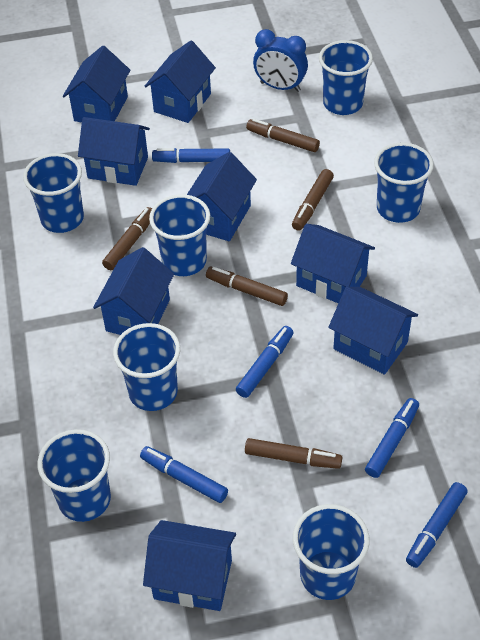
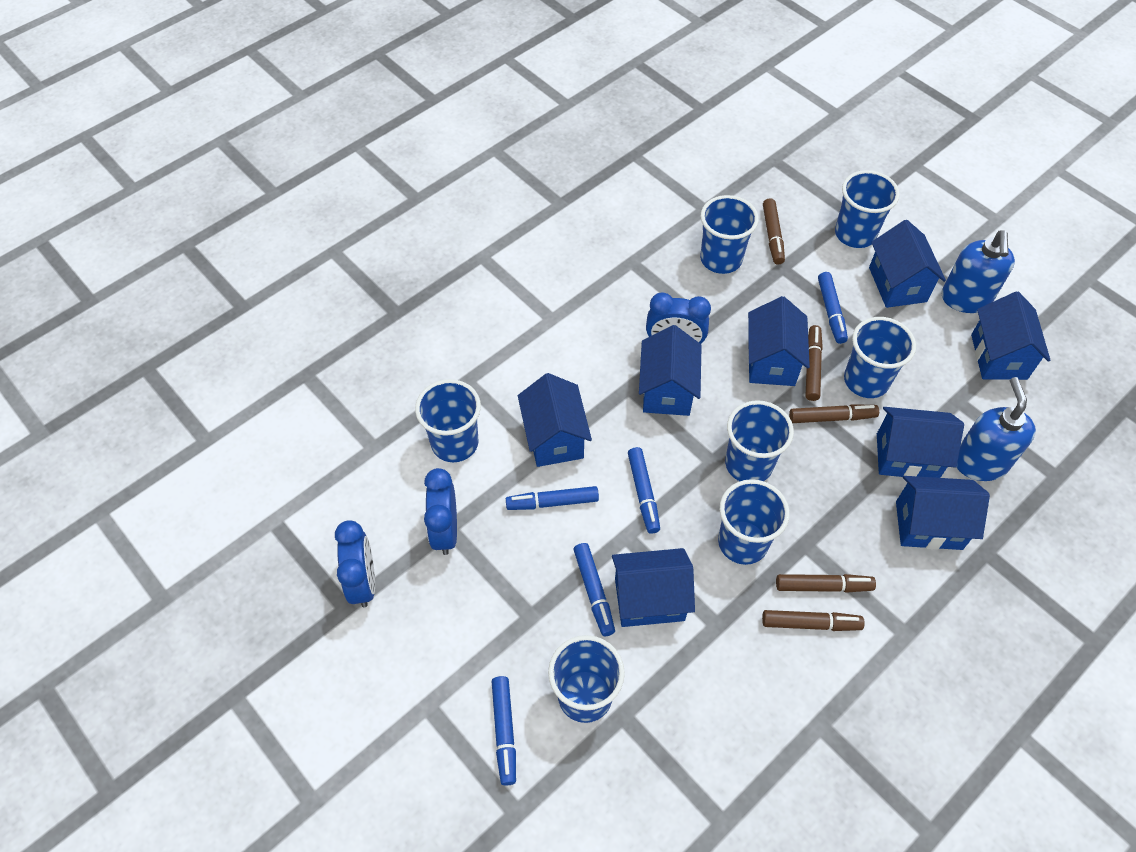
blue clock: [253,29,308,92] = 1 -> [335,521,375,607] [424,468,457,555] [646,293,711,344] = 3
blue soap dispenser: none = 0 -> [941,230,1015,313] [956,377,1036,481] = 2

